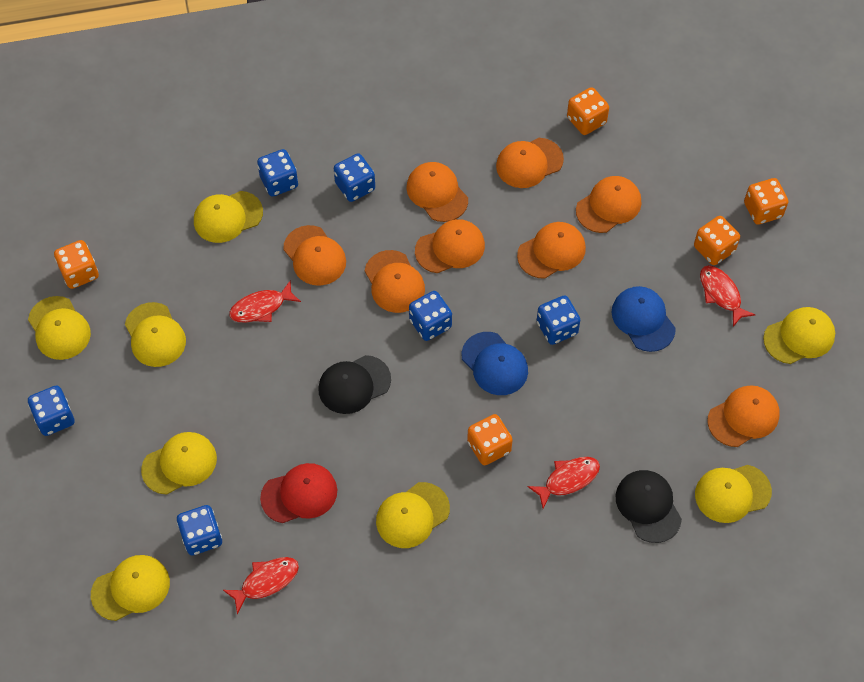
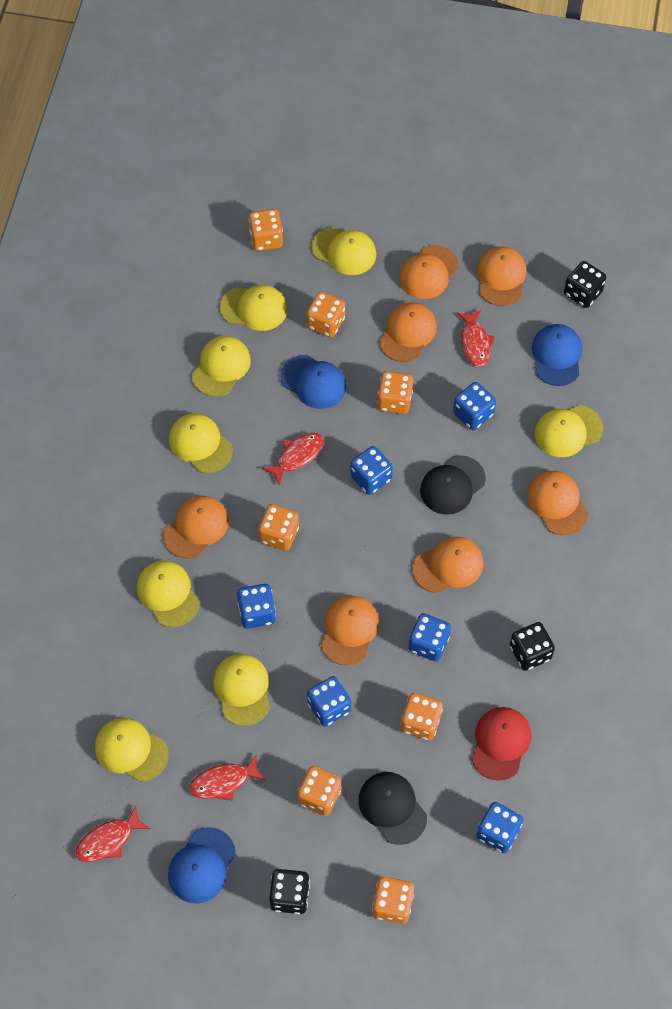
black dice: none = 0 -> [269,869,310,914] [510,622,555,671] [564,261,606,308] = 3
blue cap: [461,332,528,395] [611,286,676,352] = 2 -> [168,827,236,903] [280,355,346,409] [532,324,582,386] = 3
orange cap: [283,225,346,286] [365,250,425,313] [406,162,468,222] [415,219,485,273] [496,138,564,188] [517,222,586,279] [576,176,641,233] [707,385,780,447] = 8 -> [163,496,229,559] [321,596,379,666] [379,302,437,362] [399,245,459,299] [413,537,483,593] [477,247,526,306] [527,471,588,535] = 7
orange dice: [54,240,99,289] [467,414,513,465] [567,87,609,135] [694,216,740,265] [744,178,788,225] = 5 -> [248,209,283,251] [258,504,299,551] [297,766,341,816] [306,291,345,337] [372,877,414,924] [377,371,413,414] [401,693,443,740] = 7

